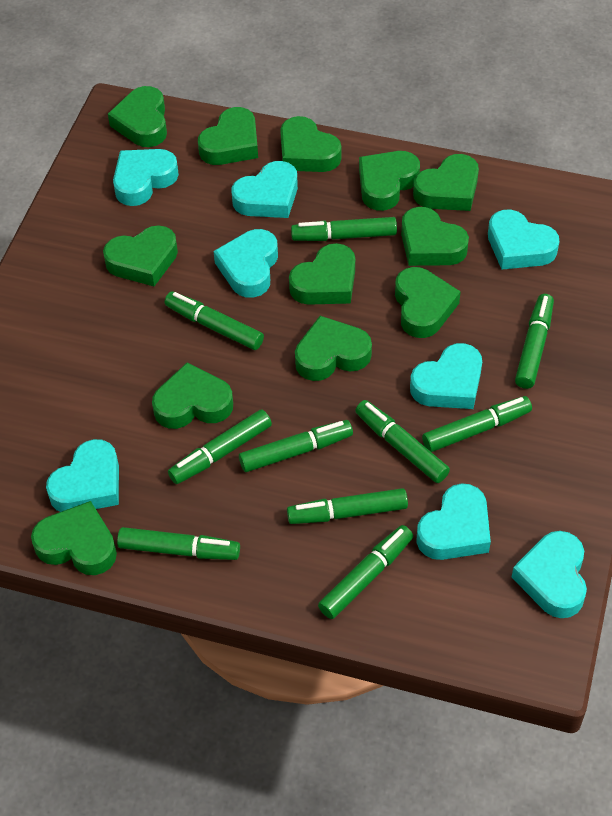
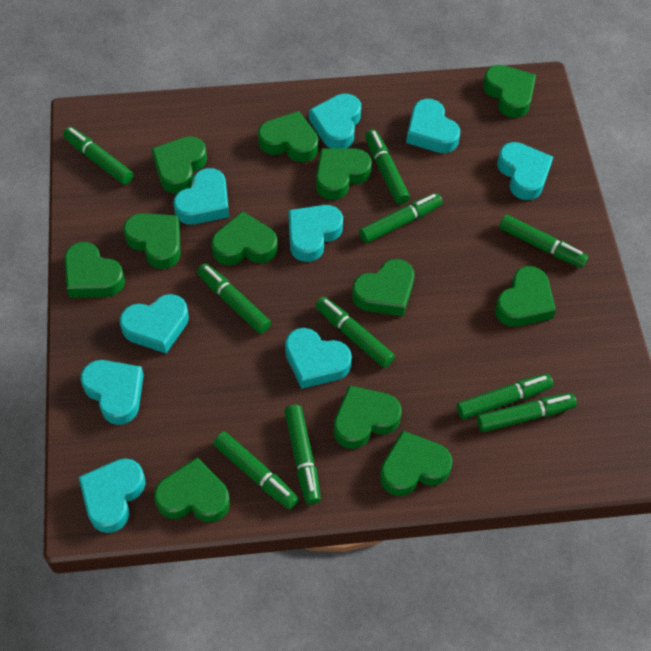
turquoise heart: [46,439,119,512] [113,149,179,206] [214,229,278,298] [231,161,298,218] [410,343,482,409] [416,483,491,560] [488,210,559,270] [512,531,587,618] = 8 -> [79,458,146,533] [81,360,144,425] [120,294,189,354] [173,168,229,225] [285,328,352,389] [289,205,343,262] [309,94,361,149] [406,99,460,153] [497,142,553,200] = 9

